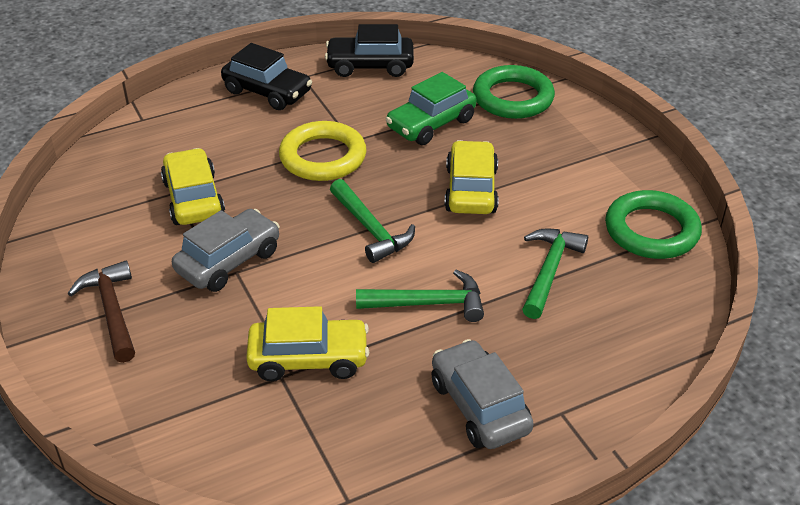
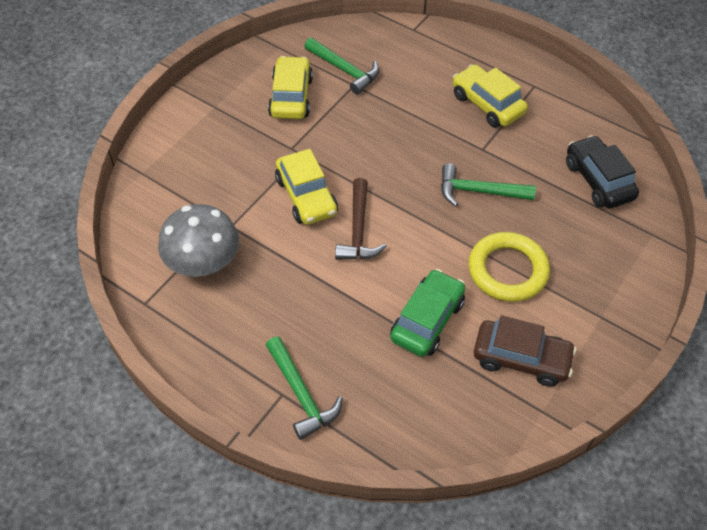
black car: [221,43,312,110] [325,24,414,77] = 2 -> [566,135,639,208] = 1
brown car: none = 0 -> [474,315,576,387] = 1
green ring: [473,65,555,119] [605,190,702,259] = 2 -> none = 0
grey car: [172,209,280,292] [431,339,534,449] = 2 -> none = 0
grey mushroom: none = 0 -> [158,204,239,277] = 1

